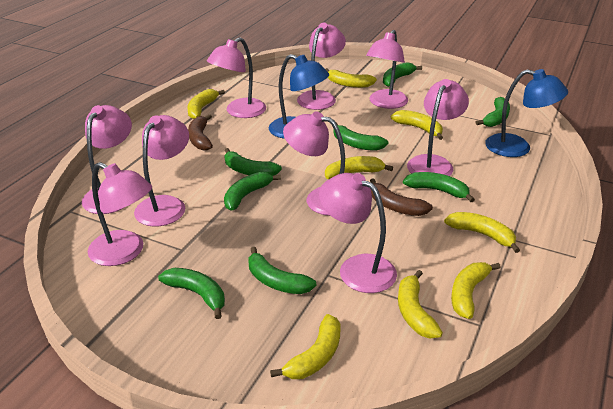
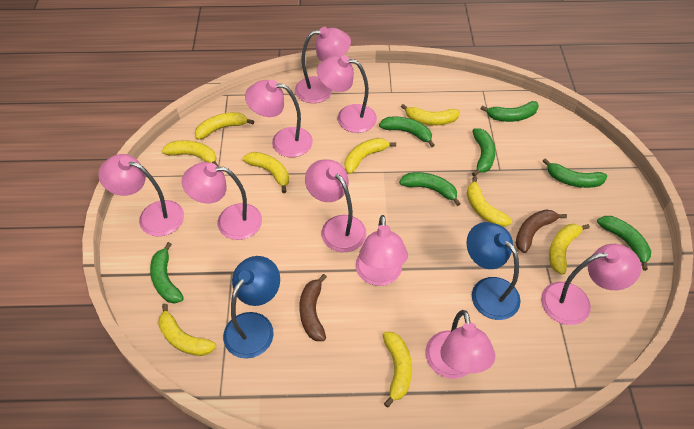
green banana: [158,268,225,319] [224,148,282,176] [224,172,281,211] [249,247,316,294] [334,123,388,151] [383,62,422,87] [403,172,475,202] [476,97,510,127] = 8 -> [150,242,184,304] [379,116,435,147] [399,172,461,206] [472,128,496,176] [480,101,539,122] [543,158,607,188] [597,216,651,271] = 7
yellow banana: [187,89,225,119] [270,314,341,379] [325,68,377,88] [325,156,393,179] [391,110,443,140] [398,270,443,338] [444,212,520,253] [451,262,501,319] = 8 -> [158,304,216,356] [162,140,218,166] [195,112,254,140] [243,152,289,193] [344,138,396,174] [383,332,412,408] [401,104,460,125] [467,176,512,227] [549,224,590,275] = 9

